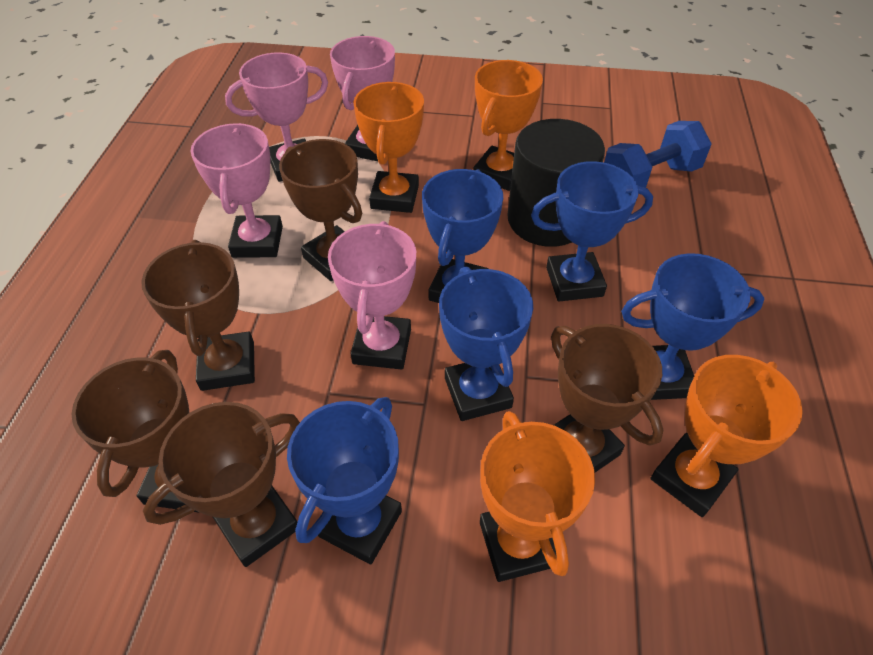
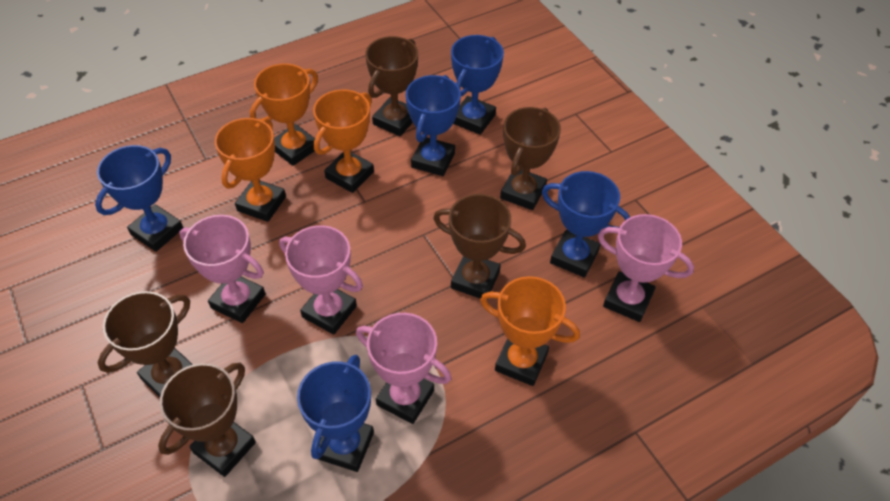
black cylinder: [507,119,605,247] = 1 -> none = 0
blue dumbbell: [604,121,712,188] = 1 -> none = 0

